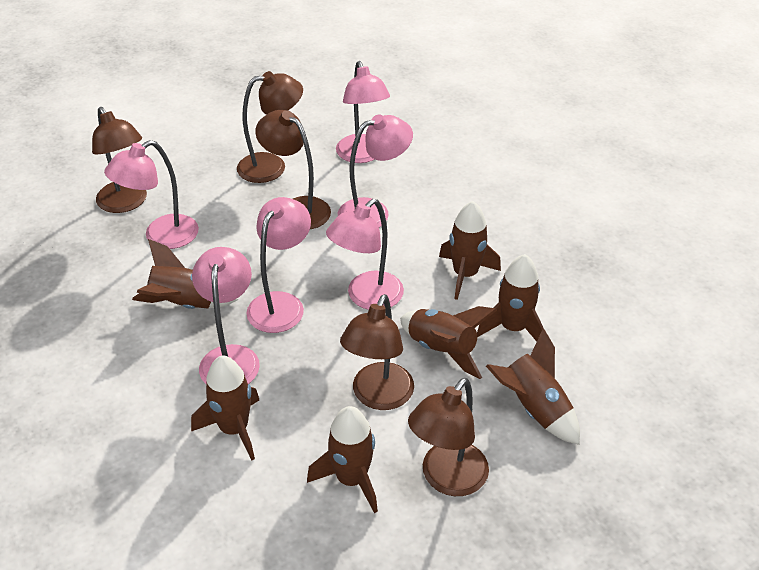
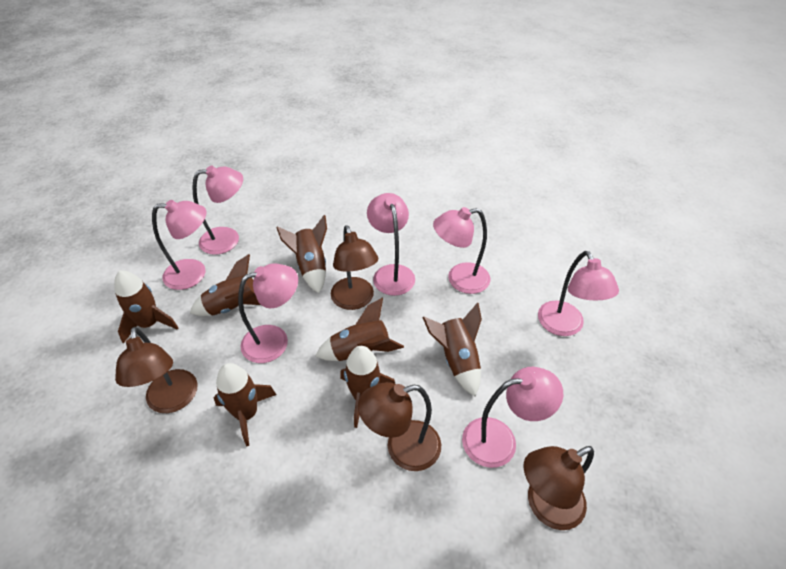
brown lamp: [92,107,147,213] [237,71,303,183] [255,110,331,229] [340,294,414,410] [408,378,489,496] = 5 -> [115,327,198,413] [331,225,378,310] [358,382,441,471] [523,446,594,530] = 4
pink lamp: [104,140,199,249] [192,247,260,384] [246,197,311,333] [326,199,404,310] [336,61,390,163] [338,114,413,228] = 6 -> [152,200,206,290] [192,166,243,255] [238,263,298,363] [367,193,415,296] [433,207,491,294] [462,367,563,468] [538,251,619,336] = 7

